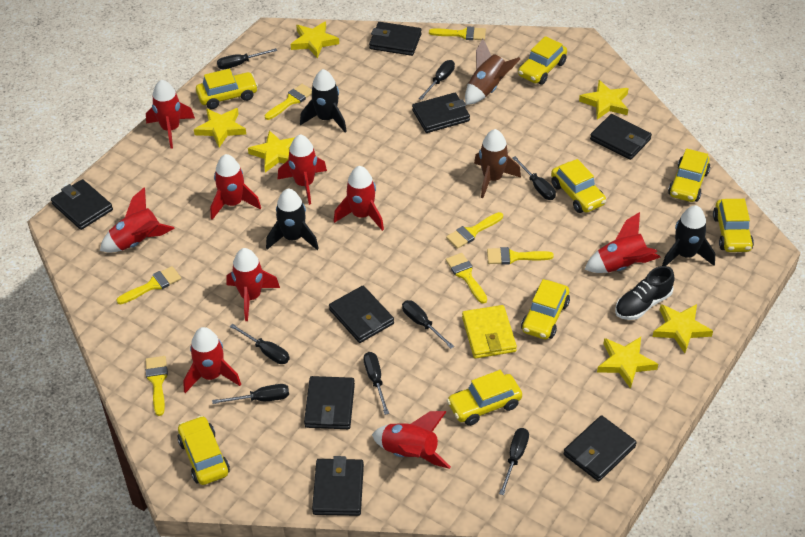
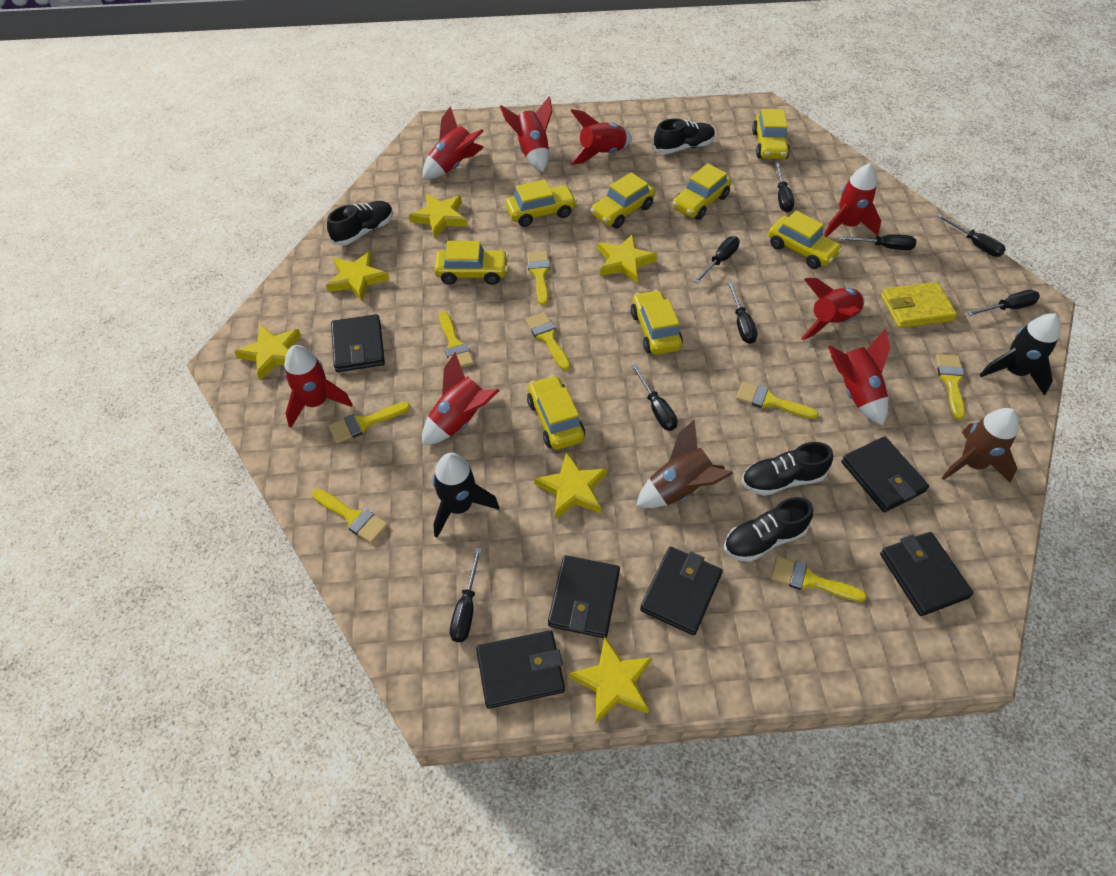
black rocket: [266,189,319,250] [300,69,347,132] [662,205,715,266] = 3 -> [433,453,499,538] [980,313,1061,395] = 2
black shoe: [615,266,675,320] = 1 -> [327,201,393,246] [654,118,715,154] [724,497,813,562] [742,442,833,496] = 4
black wallet: [51,179,113,230] [304,376,355,429] [312,456,364,516] [329,286,394,343] [369,22,422,56] [412,93,470,133] [563,415,637,482] [590,114,652,160] = 8 -> [331,314,385,372] [476,630,565,709] [548,555,620,638] [640,547,723,635] [841,436,929,512] [880,532,973,616] = 6
red rocket: [100,187,175,253] [146,79,195,149] [183,327,241,393] [210,154,261,220] [226,248,280,321] [277,134,327,205] [334,166,384,231] [372,411,451,469] [584,212,661,273] = 9 -> [284,345,353,428] [422,352,500,445] [423,106,484,179] [500,96,553,172] [570,109,632,165] [801,278,865,340] [824,164,881,237] [828,329,890,426] = 8
yellow brush: [116,266,181,304] [146,356,168,416] [265,84,312,120] [429,27,486,40] [446,212,503,249] [446,253,487,304] [487,247,554,265] = 7 -> [312,489,388,544] [329,402,410,443] [439,311,474,368] [526,312,570,371] [527,251,550,306] [736,381,818,419] [771,556,867,602] [936,354,965,420] = 8

